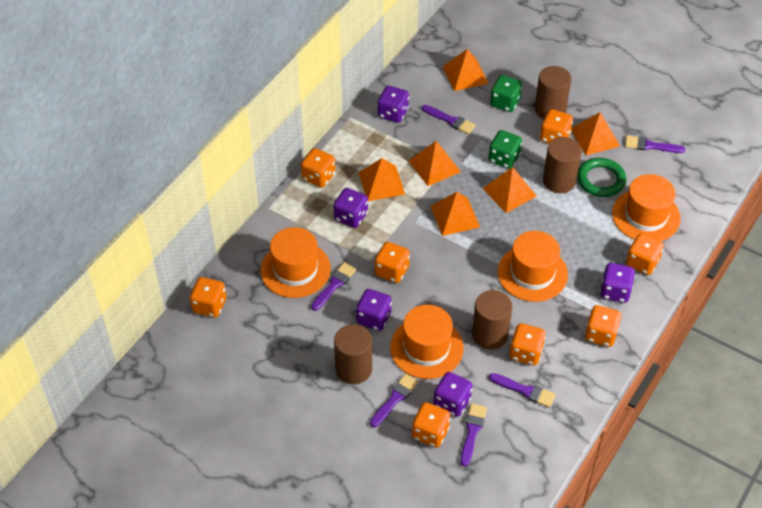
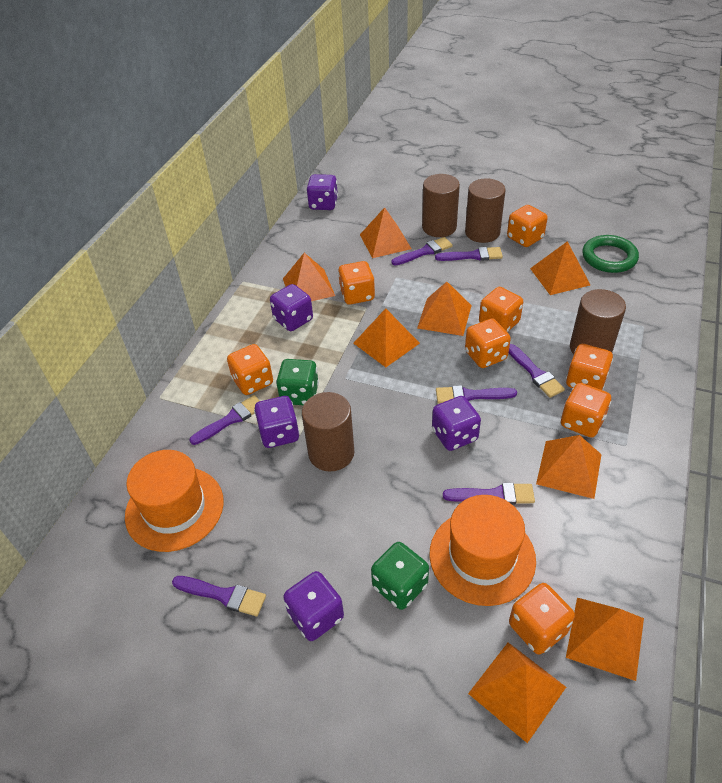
orange hat: [260,227,331,298] [390,305,464,379] [498,231,568,302] [612,174,681,241] = 4 -> [125,450,224,552] [429,495,536,606] = 2
orange pyramid: [359,158,405,201] [409,141,461,186] [431,192,480,236] [443,49,488,91] [482,167,537,213] [571,112,620,155] = 6 -> [283,253,335,301] [354,308,420,367] [360,207,412,258] [417,282,472,336] [468,642,566,743] [530,241,590,295] [536,435,602,499] [566,598,644,681] = 8
purple brush: [311,262,356,311] [370,374,419,428] [422,105,476,134] [461,404,487,467] [489,373,556,408] [625,136,685,153] = 6 -> [172,576,266,616] [189,395,260,445] [392,237,453,266] [435,247,503,261] [436,385,517,404] [443,483,535,505] [509,344,565,398] = 7

